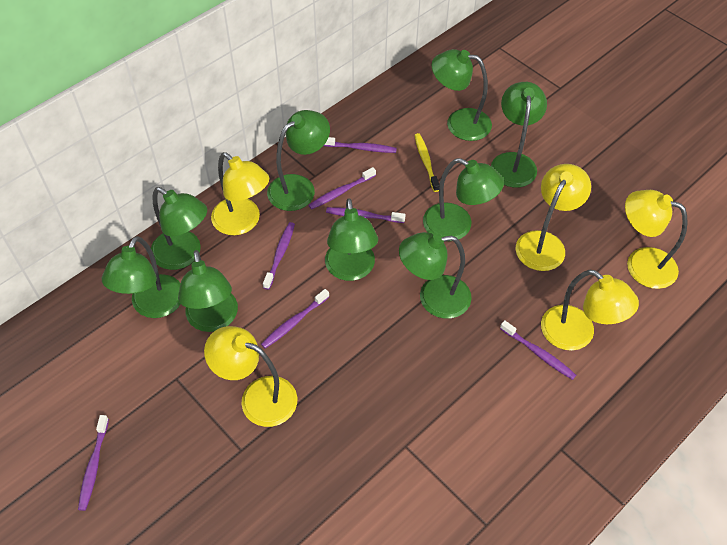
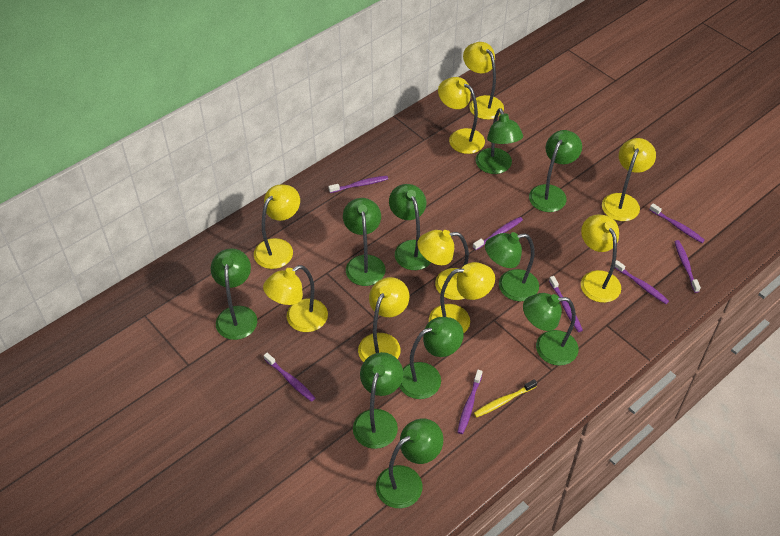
green lamp: [102,236,181,318] [151,187,207,270] [178,250,238,332] [267,110,330,211] [325,198,378,281] [399,232,472,319] [423,158,504,240] [432,49,492,141] [491,82,547,188] = 9 -> [211,248,257,340] [343,198,385,286] [353,352,403,449] [376,418,443,508] [389,184,431,270] [399,317,464,399] [475,108,523,174] [485,232,539,301] [523,293,579,366] [529,130,582,212] = 10
purple toothbrush: [78,415,109,511] [261,289,329,349] [263,222,295,290] [308,167,376,210] [324,137,397,153] [326,207,406,223] [500,320,576,380] = 7 -> [264,353,315,402] [328,176,388,193] [457,370,482,434] [473,217,523,250] [549,276,583,332] [614,260,669,304] [649,204,705,243] [674,240,701,293] = 8
yellow lamp: [204,326,297,427] [211,152,269,235] [516,164,591,271] [541,270,639,351] [625,190,688,289] = 5 -> [254,185,300,269] [263,265,328,332] [358,277,410,362] [417,230,469,300] [429,262,495,333] [438,77,485,154] [463,42,504,120] [581,214,621,303] [602,138,656,221] = 9

